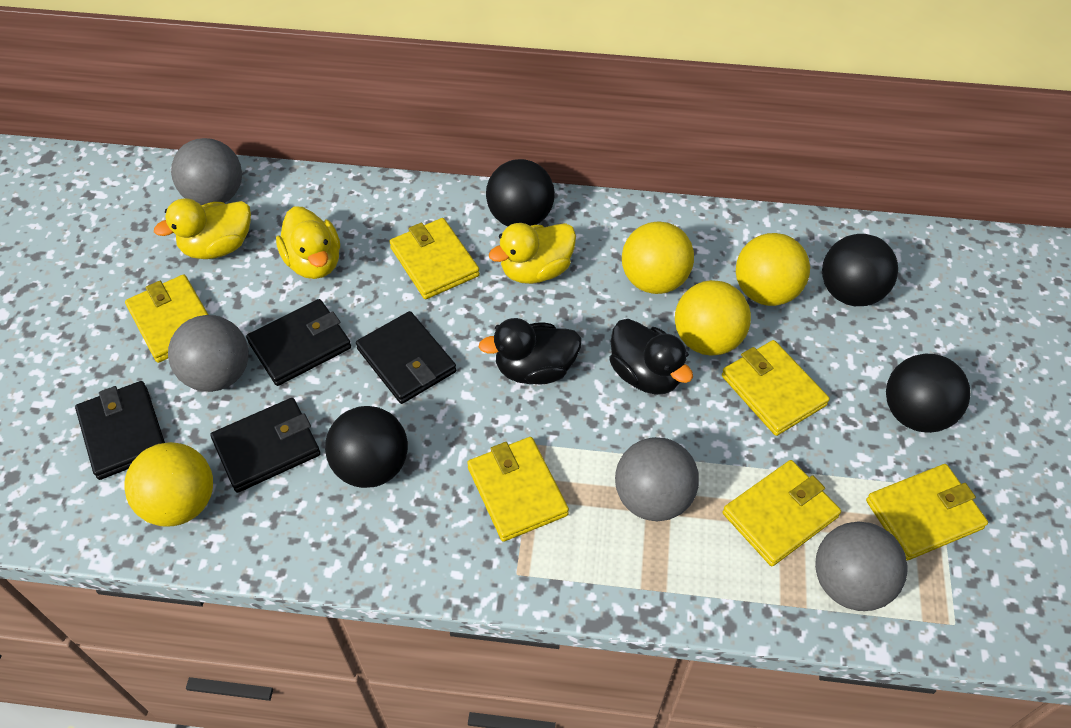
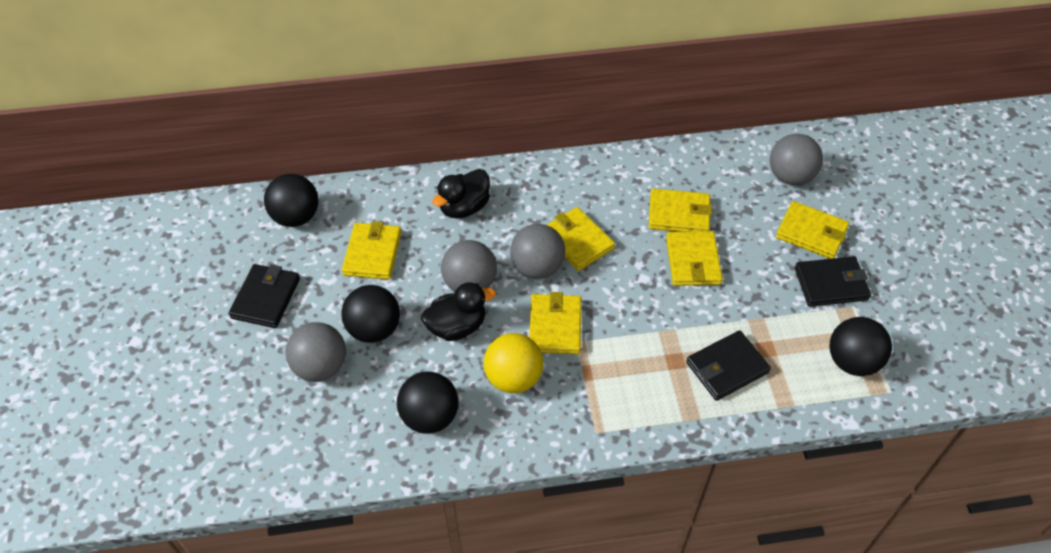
black wallet: [75,381,165,480] [210,398,321,493] [246,299,351,386] [356,311,456,404] = 4 -> [228,264,300,328] [686,330,771,401] [795,256,871,307] = 3
yellow ball: [124,442,213,527] [622,221,694,294] [675,280,751,355] [736,233,810,306] = 4 -> [484,333,543,393] = 1
yellow duck: [154,198,251,259] [276,206,340,279] [489,223,576,284] = 3 -> none = 0

